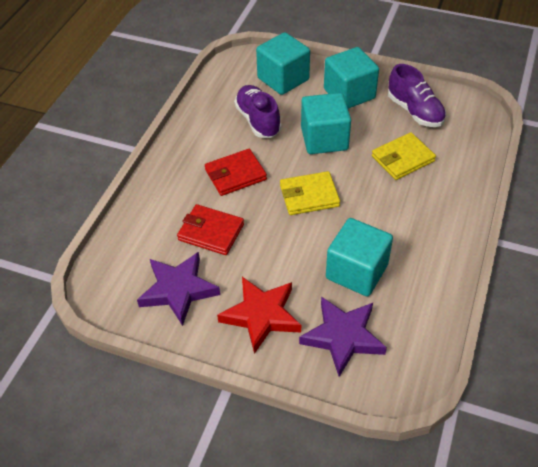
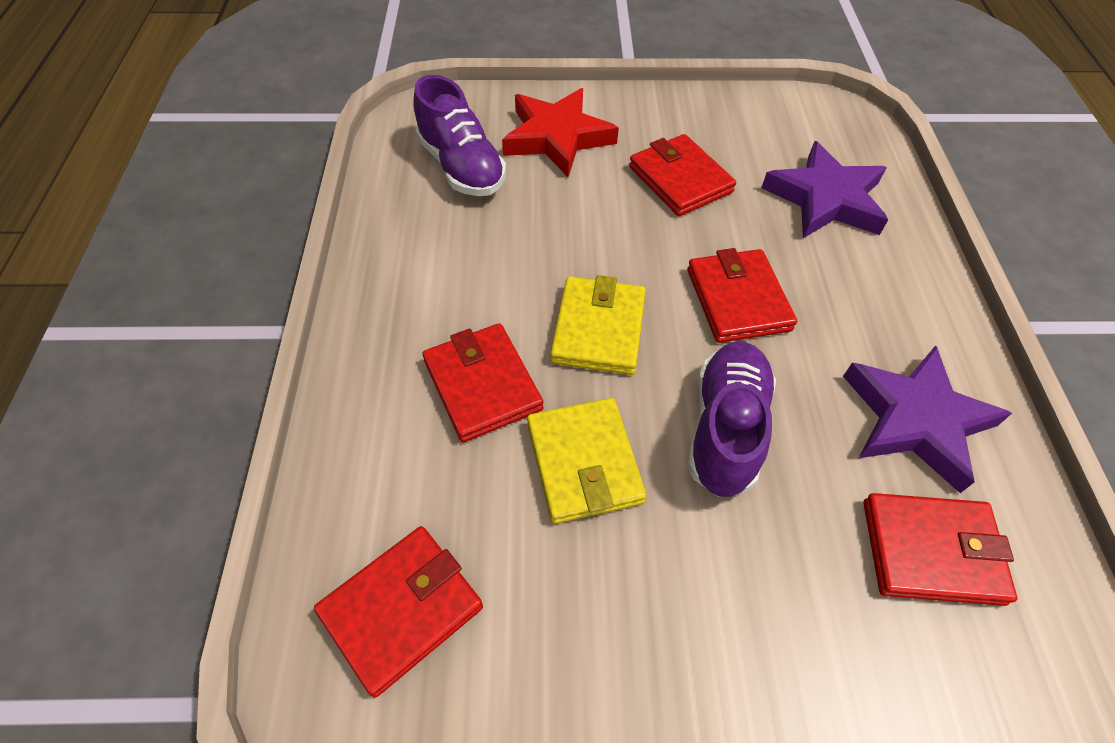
red wallet: [177,204,244,255] [205,149,267,196] = 2 -> [314,526,483,698] [422,323,543,442] [629,134,736,216] [687,248,797,343] [863,493,1017,606] = 5
turquoise cube: [256,32,310,95] [301,93,351,154] [324,47,379,108] [326,218,393,296] = 4 -> none = 0

